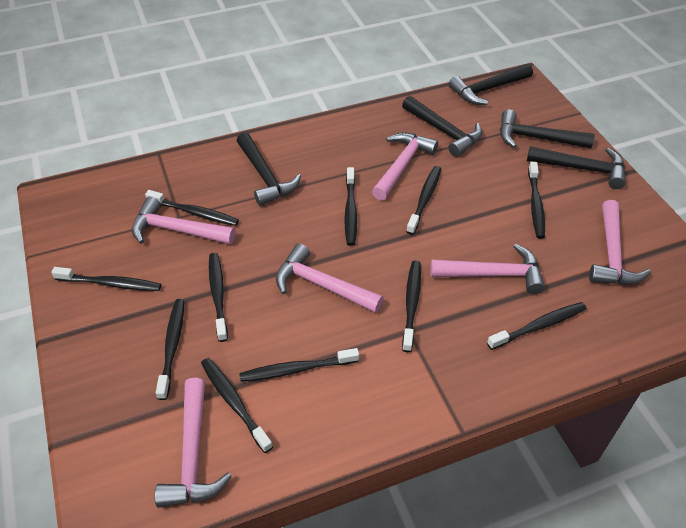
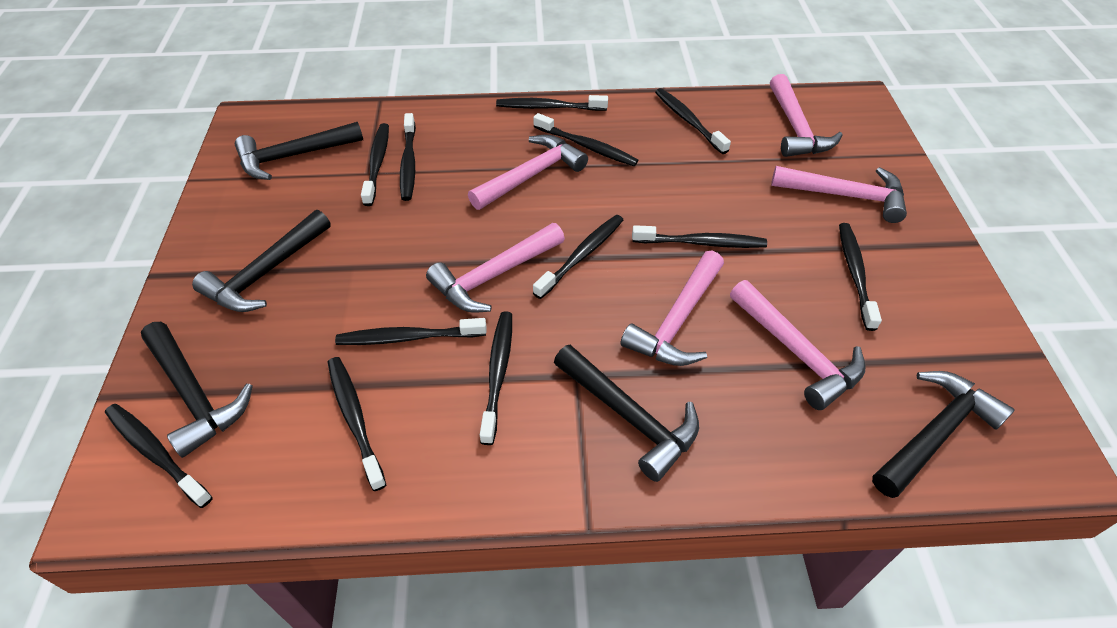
black toothbrush: [51,267,161,291] [145,190,239,226] [156,299,184,400] [201,358,273,453] [209,253,228,342] [239,348,359,382] [344,167,357,246] [402,261,421,352] [406,166,441,235] [487,302,586,350] [528,162,545,239] = 11 -> [105,404,213,508] [328,357,386,491] [335,318,487,345] [361,123,389,206] [400,113,416,201] [480,311,512,445] [496,95,608,111] [533,113,638,166] [533,215,623,299] [632,225,767,248] [655,88,731,154] [839,223,882,331] = 12

